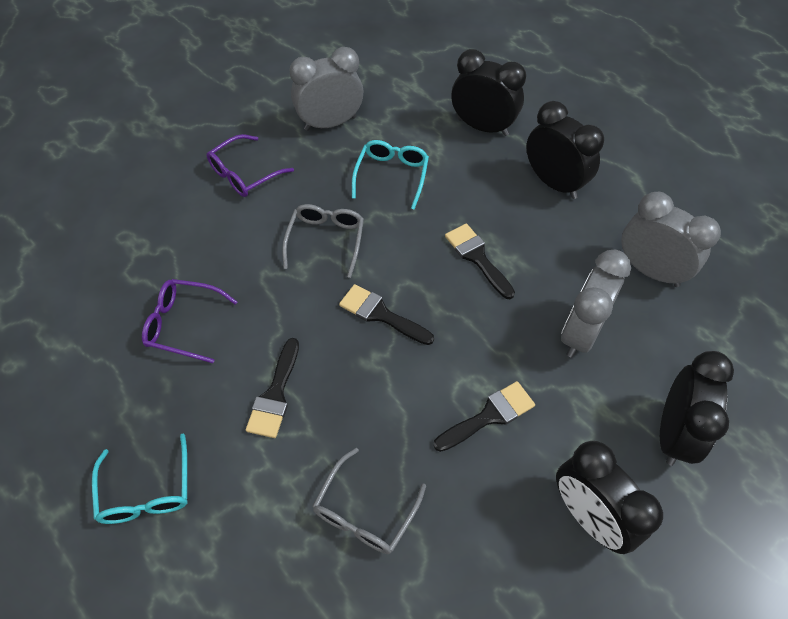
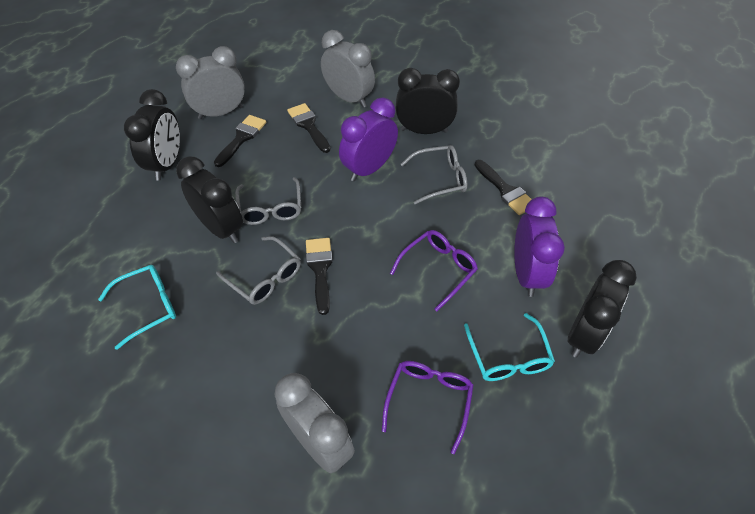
grey glasses: [282,204,364,278] [312,448,426,554] = 2 -> [216,236,301,305] [235,177,301,225] [401,145,467,204] = 3
purple clock: none = 0 -> [339,97,398,181] [514,197,565,297] = 2

